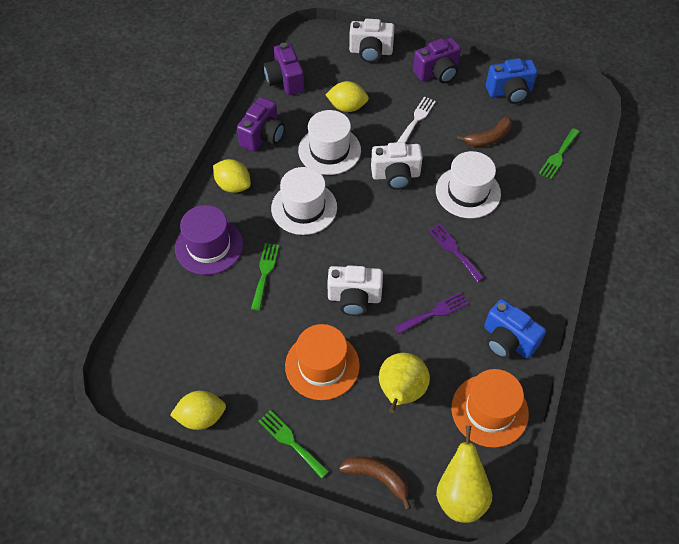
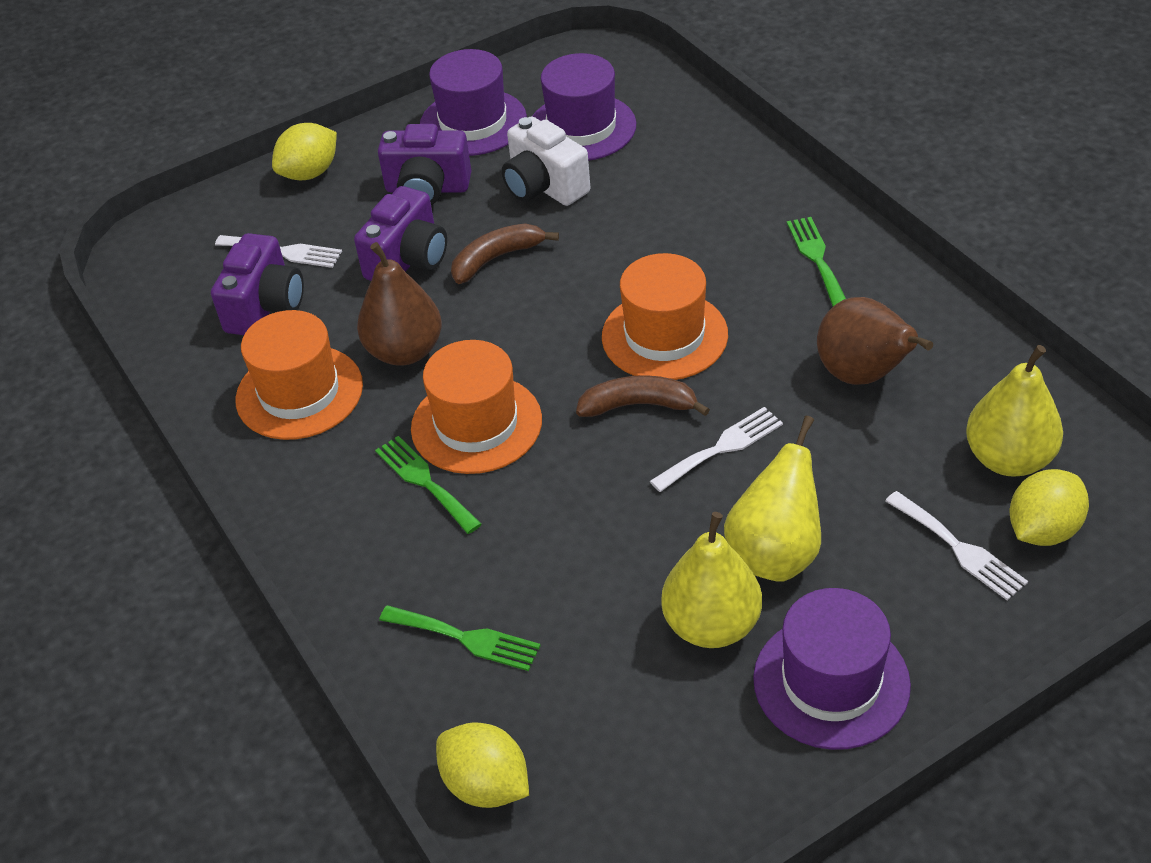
blue camera: [484,299,546,359] [486,58,537,104] = 2 -> none = 0
brown pear: none = 0 -> [357,242,442,366] [817,297,933,385] = 2
orange hat: [285,324,360,400] [451,369,529,448] = 2 -> [235,310,363,440] [411,340,542,474] [602,253,728,380] = 3
purple fork: [394,292,469,334] [428,223,484,282] = 2 -> none = 0
purple hat: [175,205,243,275] = 1 -> [420,49,527,156] [532,53,636,161] [753,588,911,750] = 3
white camera: [327,265,383,316] [349,19,395,63] [371,142,423,190] = 3 -> [502,116,590,206] = 1
white fork: [397,97,436,143] = 1 -> [215,235,342,268] [650,407,783,492] [885,491,1028,601] = 3
white hat: [271,167,337,235] [298,110,361,175] [436,151,501,218] = 3 -> none = 0
yellow pear: [379,353,430,413] [436,425,492,523] = 2 -> [661,512,762,648] [724,416,821,582] [966,345,1063,477] = 3

